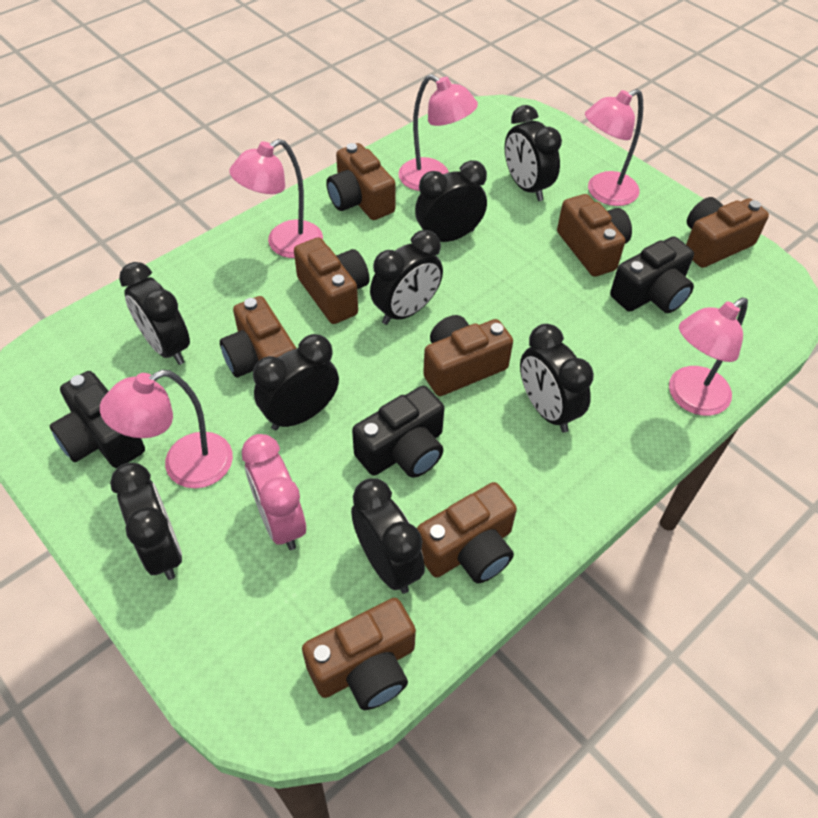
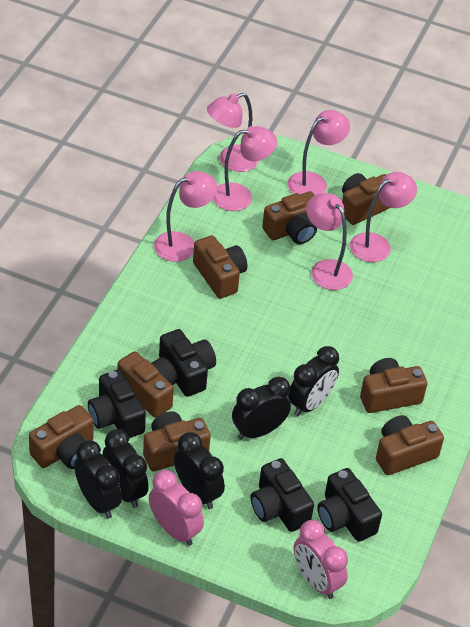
black camera: [50,371,145,468] [352,386,444,478] [610,236,694,313] = 3 -> [88,369,146,438] [159,329,216,397] [251,458,314,532] [317,468,382,542] = 4
black clock: [110,463,182,580] [119,262,190,365] [253,334,339,430] [351,478,425,594] [370,230,443,325] [415,160,487,242] [505,105,562,201] [520,324,594,433] = 8 -> [74,440,122,519] [103,429,149,508] [174,432,225,509] [232,377,291,440] [288,346,339,416] = 5
pink clock: [242,434,306,550] = 1 -> [149,470,204,546] [294,520,348,599] = 2
pink lamp: [100,370,233,488] [229,139,323,258] [398,74,478,191] [585,89,643,206] [669,297,748,416] = 5 -> [154,171,217,262] [207,93,259,172] [213,126,277,211] [287,110,350,195] [307,193,353,290] [350,172,417,262] = 6

